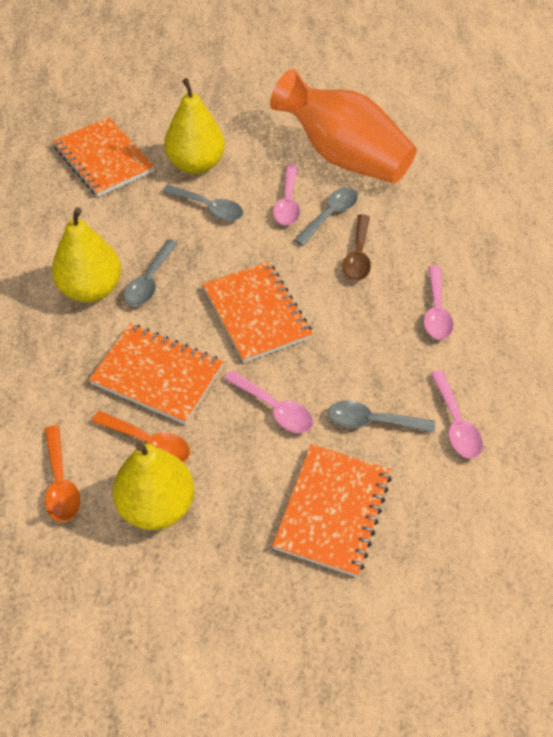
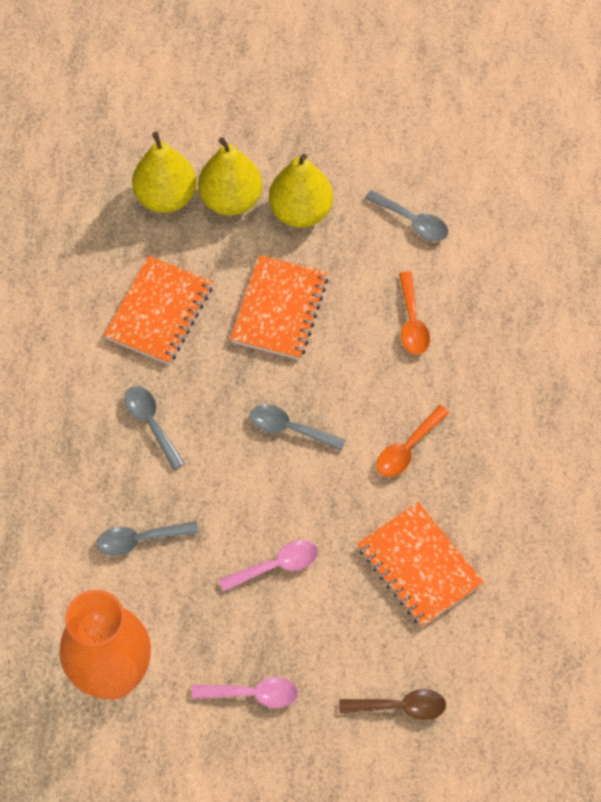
orange notebook: [53,117,155,197] [89,323,223,424] [202,262,313,363] [272,444,392,577] = 4 -> [104,256,213,365] [230,255,329,360] [357,502,484,628] = 3
pink spoon: [224,370,313,433] [273,164,300,225] [424,266,454,340] [430,370,483,459] = 4 -> [192,677,298,708] [219,540,318,591] = 2

